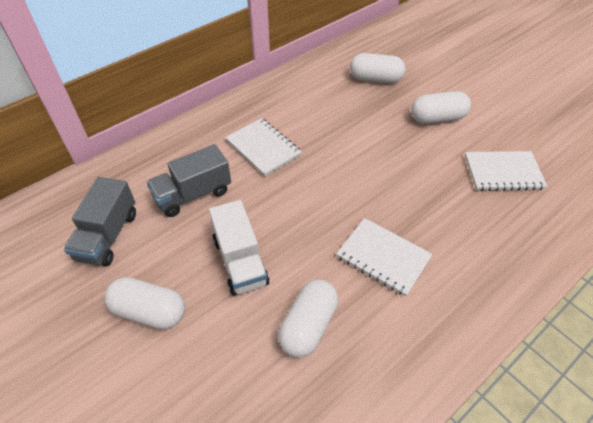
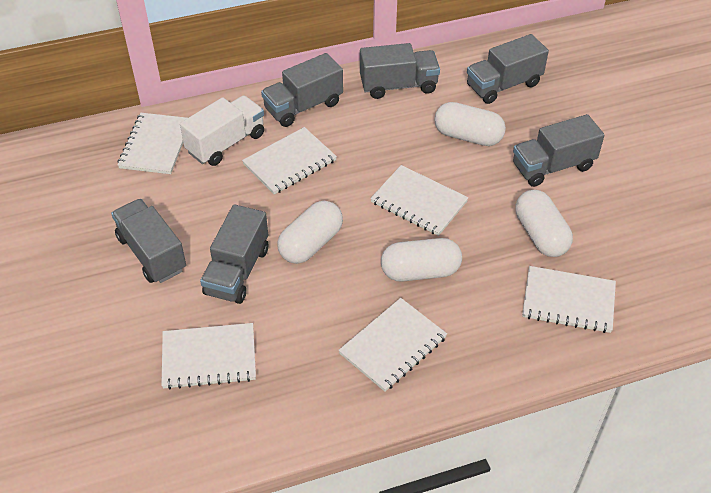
grey truck: [64,177,136,266] [147,144,231,217] = 2 -> [111,199,186,283] [200,204,268,304] [261,53,343,127] [360,43,440,99] [467,34,549,104] [513,114,605,187] = 6
white notebook: [225,118,302,176] [336,218,433,297] [465,151,548,191] = 3 -> [117,113,187,174] [161,323,256,389] [242,127,337,195] [338,298,447,392] [370,165,468,236] [522,266,616,333] = 6

